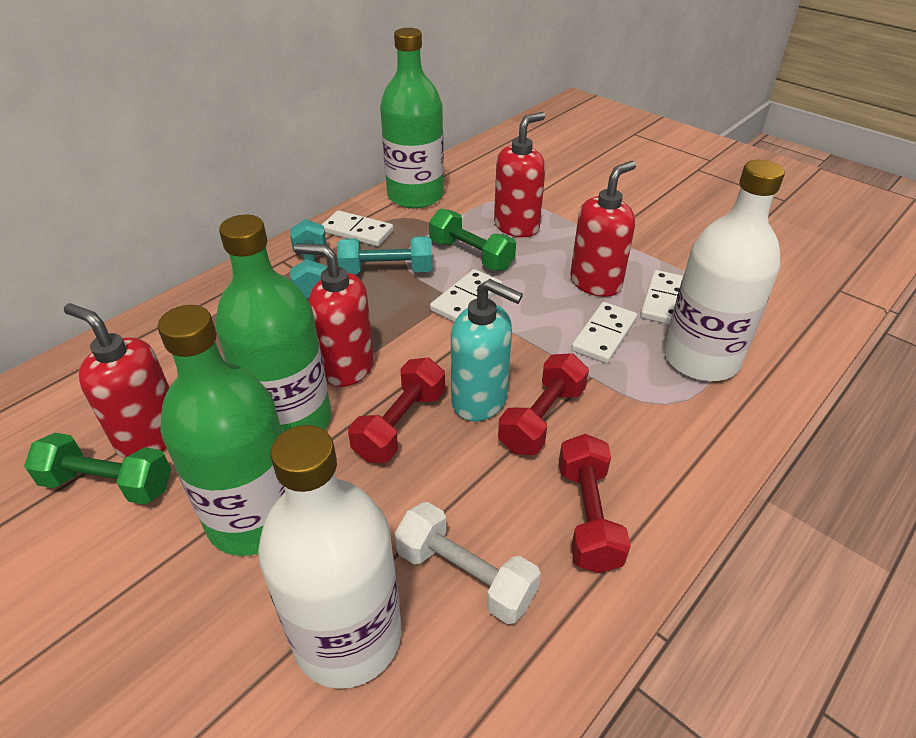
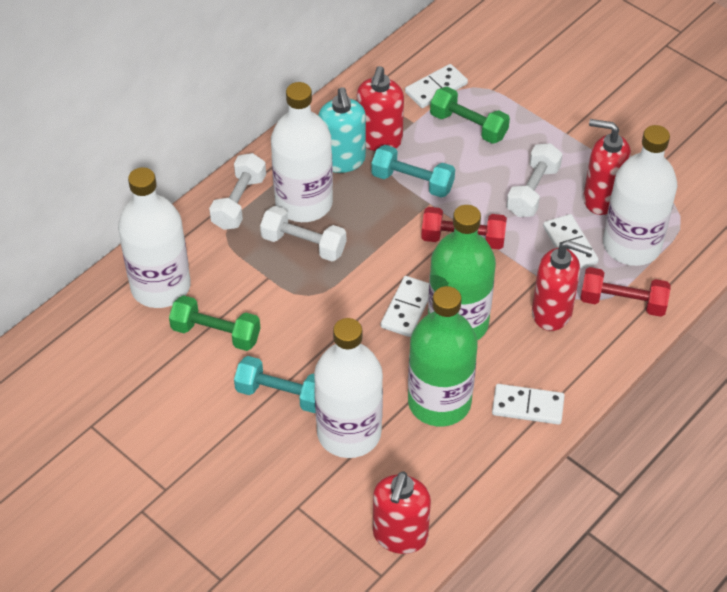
green bottle: [158,305,285,556] [215,215,331,432] [380,28,444,208] = 3 -> [408,286,478,427] [428,205,496,340] = 2
red dumbbell: [348,357,445,463] [498,353,589,455] [559,434,631,573] = 3 -> [421,207,507,250] [580,267,671,317] = 2
white bottle: [258,425,401,689] [664,160,785,381] = 2 -> [118,167,191,308] [271,82,333,222] [314,318,383,458] [603,125,677,266] = 4
white dumbbell: [395,502,541,624] = 1 -> [209,153,266,230] [260,206,346,261] [506,143,563,217] = 3

